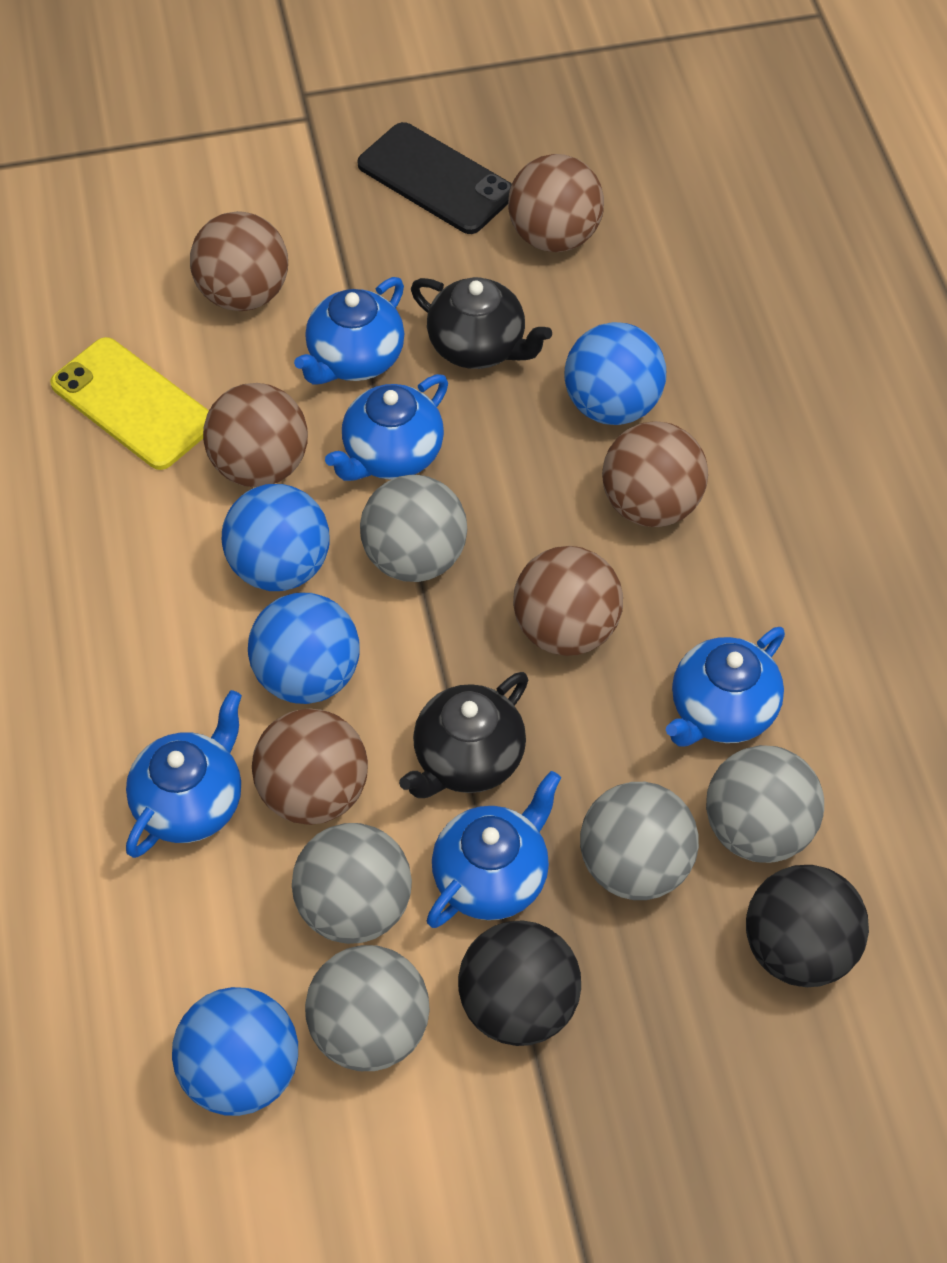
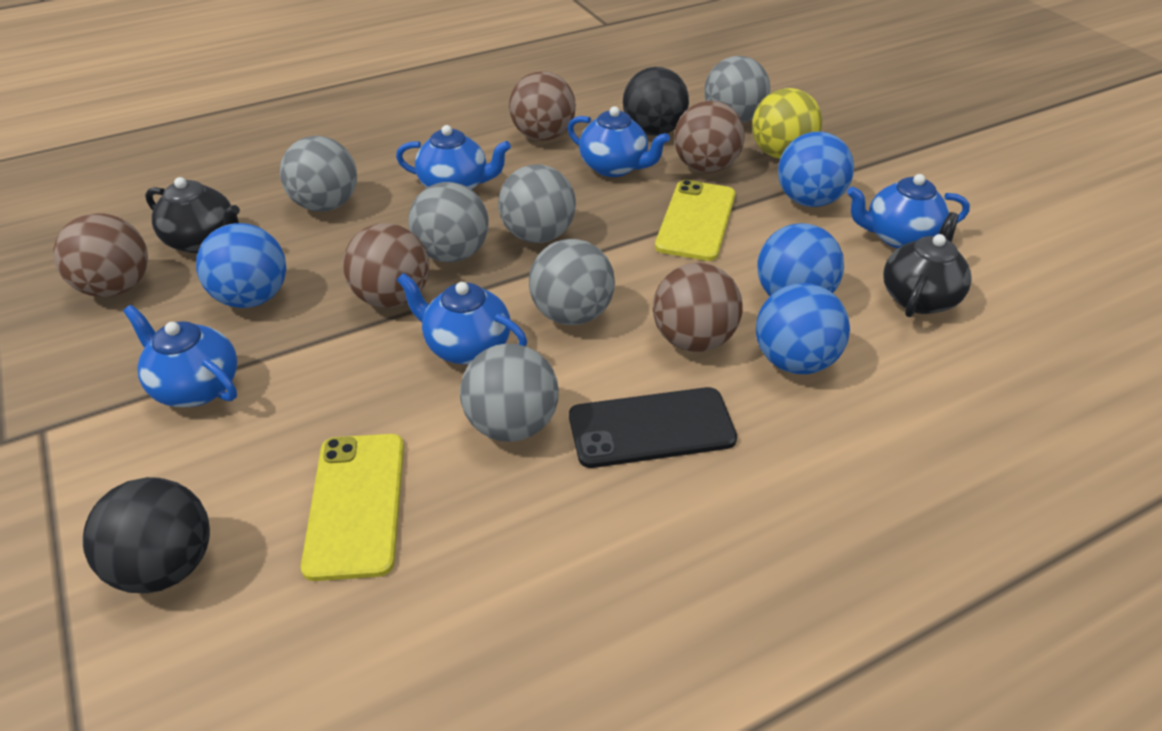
brown ball: [190,211,288,311] [203,383,308,487] [252,709,368,825] [508,154,604,252] [513,546,623,656] [602,421,708,527] = 6 -> [53,213,148,297] [343,223,429,308] [509,71,576,141] [653,263,743,352] [674,101,745,173] = 5
grey ball: [292,823,412,944] [305,945,430,1071] [360,475,467,582] [580,782,699,900] [706,745,824,863] = 5 -> [280,136,357,212] [408,182,489,262] [460,343,559,442] [498,164,576,243] [529,239,615,325] [704,56,770,123] = 6
yellow ball: none = 0 -> [752,88,822,159] = 1
yellow phone: [50,337,209,470] = 1 -> [301,434,404,581] [655,180,736,261] = 2

